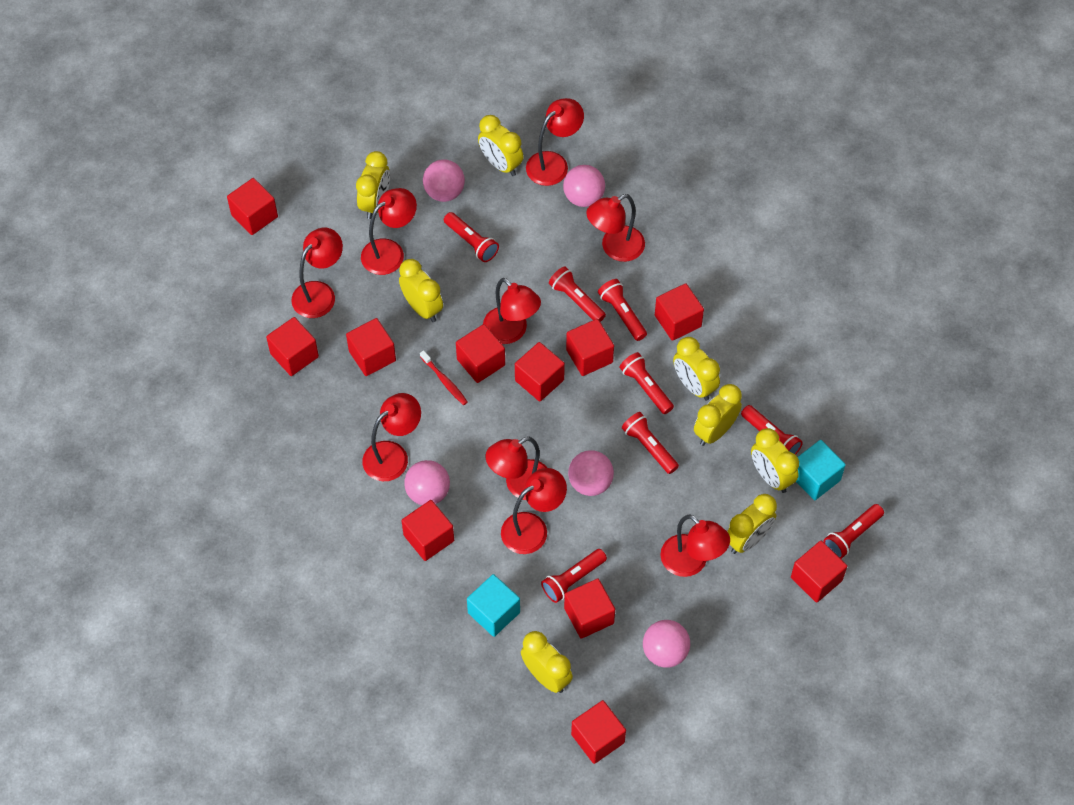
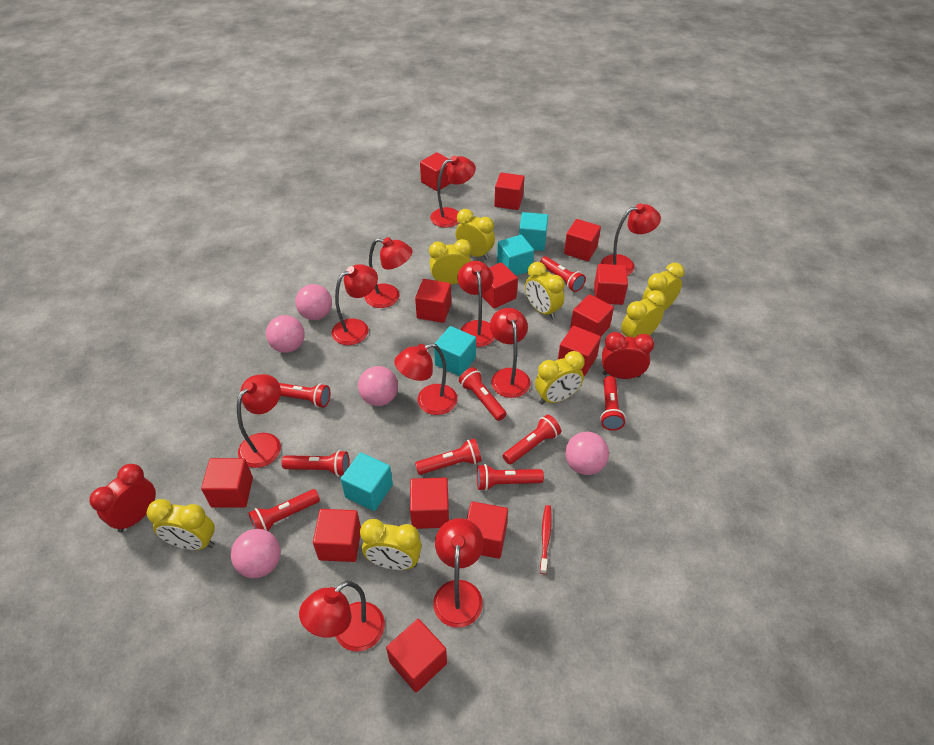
red clock: none = 0 -> [89,464,156,533] [602,332,654,379] = 2
red cube: [227,178,278,235] [266,317,319,376] [346,318,396,376] [401,500,454,561] [456,324,505,383] [515,342,565,402] [564,579,615,639] [566,319,614,376] [571,700,626,764] [655,283,704,341] [791,541,847,603] = 11 -> [201,458,253,508] [313,509,361,562] [386,619,447,692] [410,478,449,529] [415,279,451,323] [420,152,451,191] [467,502,508,559] [482,262,518,309] [494,172,524,210] [558,326,601,376] [564,219,601,261] [570,294,614,336] [594,264,628,305] = 13
red flashlight: [444,212,499,262] [541,549,607,603] [549,266,606,322] [598,279,647,341] [620,352,674,414] [622,412,679,474] [741,405,803,455] [823,504,884,559] = 8 -> [248,489,320,531] [279,383,330,408] [282,450,349,477] [415,438,482,475] [459,367,507,421] [477,464,544,491] [503,415,561,465] [540,256,586,292] [600,376,626,430] = 9
red lamp: [291,228,343,318] [361,188,417,275] [362,393,421,481] [483,278,541,344] [486,437,547,500] [501,468,567,554] [526,98,584,186] [586,194,645,262] [661,514,730,577] = 9 -> [237,374,281,468] [299,581,385,652] [332,264,378,345] [365,237,413,308] [394,343,457,415] [430,156,476,228] [433,518,484,628] [457,261,495,347] [490,308,531,398] [601,204,661,276] = 10
turquoise cube: [467,574,520,637] [796,440,845,500] = 2 -> [341,452,393,511] [434,326,476,376] [497,235,534,276] [519,212,548,251] = 4

